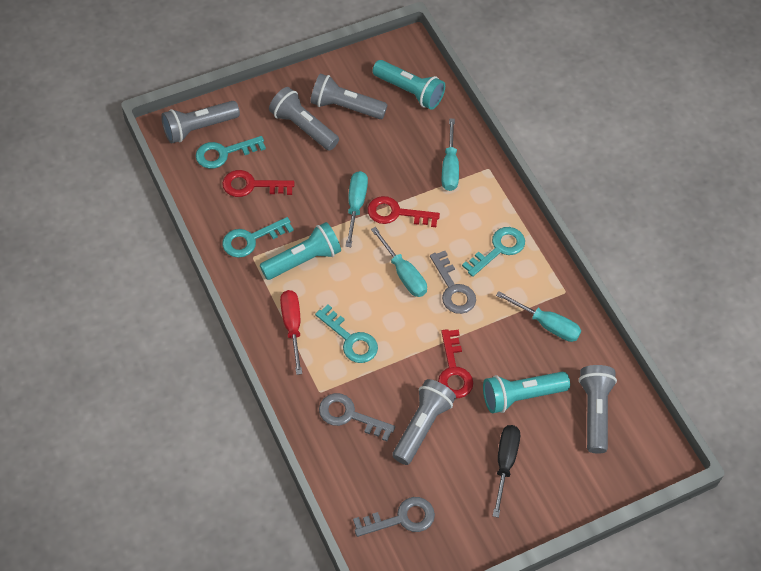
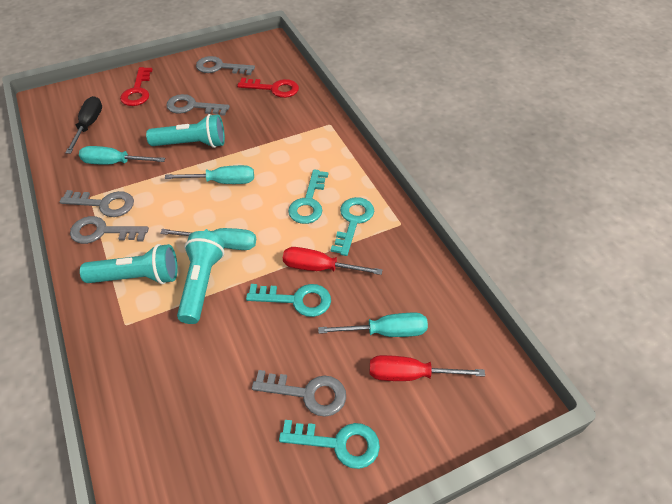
grey flashlight: [161,101,240,143] [269,87,339,151] [310,73,388,119] [392,379,456,465] [579,365,617,454] = 5 -> none = 0
grey key: [319,393,395,441] [353,497,435,537] [430,251,476,314] = 3 -> [59,190,134,217] [70,216,149,244] [166,94,230,116] [196,56,255,75] [252,370,346,417] = 5
red key: [222,170,294,197] [368,196,440,227] [438,329,473,398] = 3 -> [120,67,153,106] [237,78,299,98] = 2
red screwdriver: [280,290,302,375] = 1 -> [283,247,383,275] [370,355,485,381] = 2

